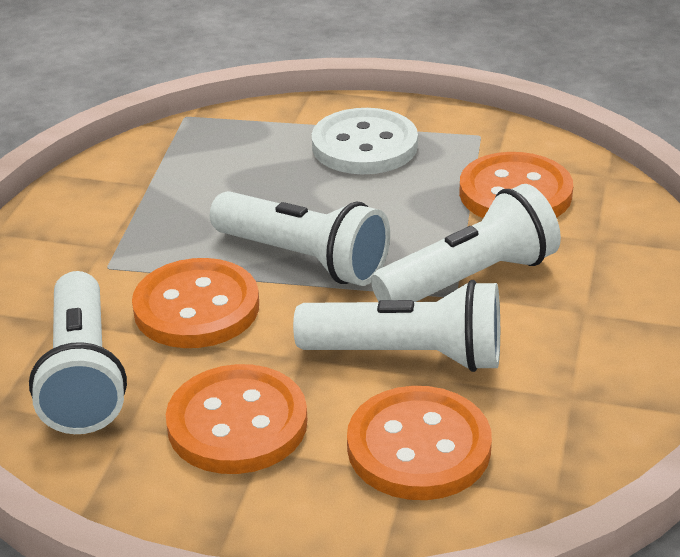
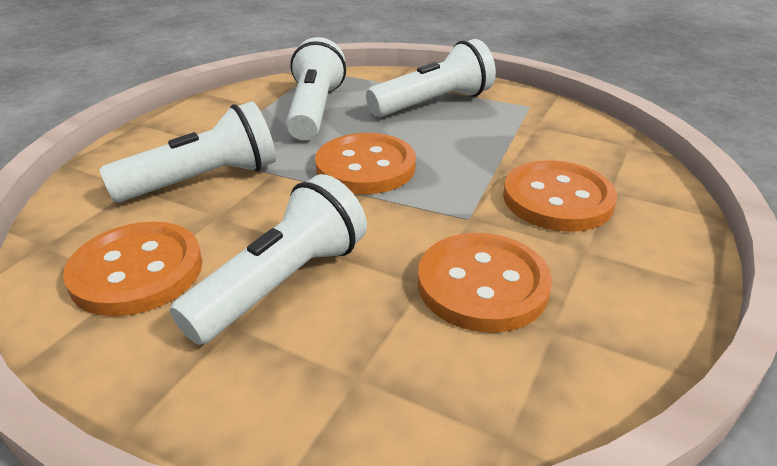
white button: [312,108,418,174] = 1 -> none = 0

